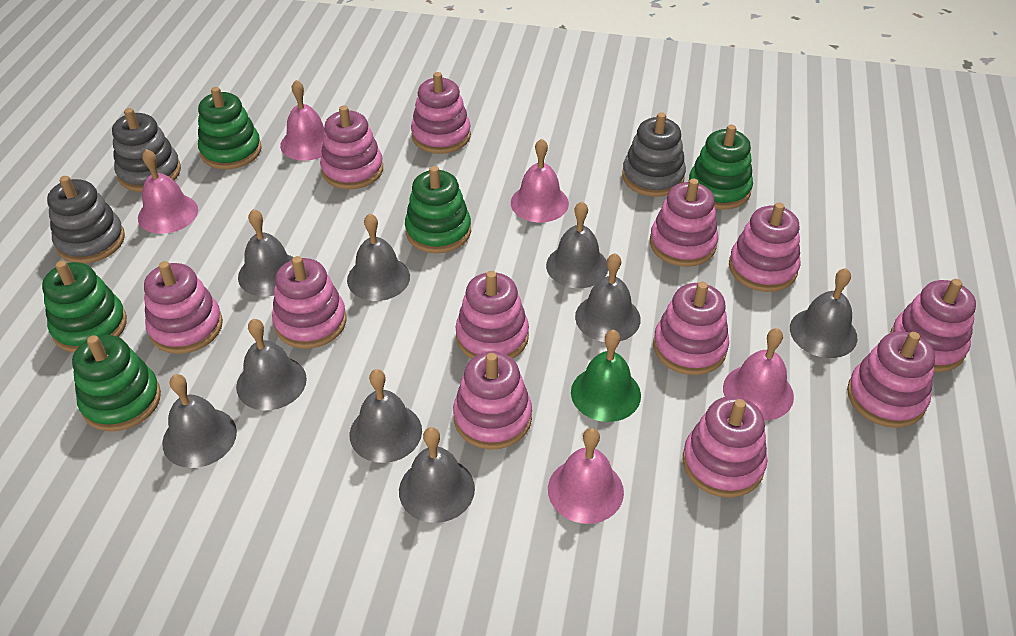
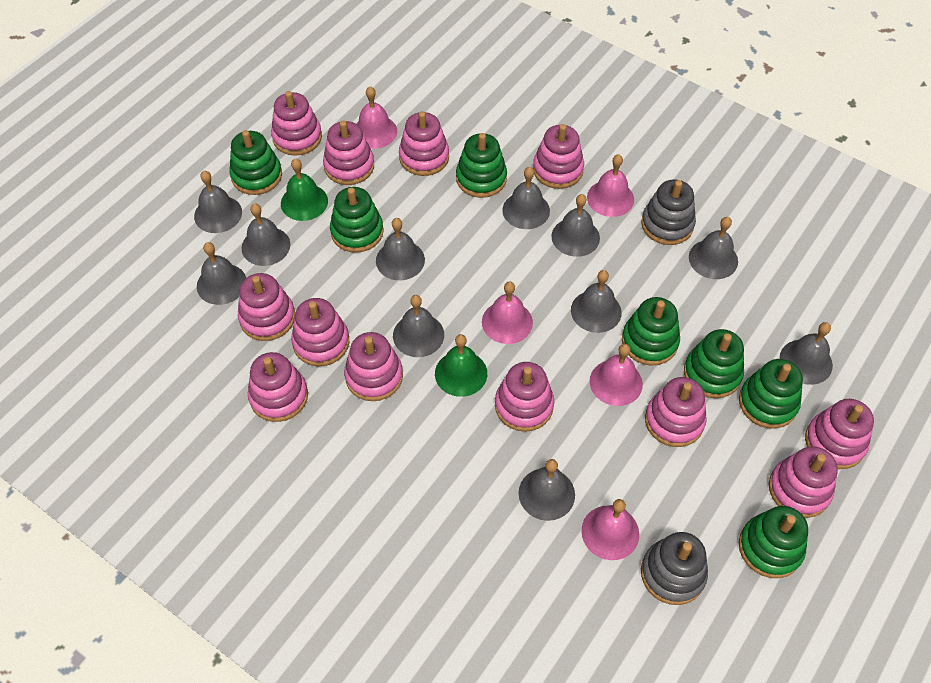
green bell: [571,330,641,422] = 1 -> [281,158,328,221] [435,334,487,397] = 2
green stacking toy: [42,261,127,353] [72,335,161,432] [198,87,262,169] [405,166,471,253] [688,125,753,210] = 5 -> [229,130,282,195] [330,187,384,253] [456,133,507,198] [622,297,680,366] [684,329,744,398] [739,359,803,429] [739,506,808,578] = 7
grey bell: [162,374,237,468] [236,319,307,410] [238,209,293,297] [347,213,410,301] [350,369,422,463] [399,427,475,523] [546,201,608,288] [575,253,641,342] [790,268,857,358] = 9 -> [194,171,242,233] [197,242,246,305] [241,203,290,266] [376,218,425,280] [393,295,444,357] [502,167,550,229] [519,459,575,521] [551,194,600,257] [571,270,622,333] [689,217,738,279] [779,322,833,385] = 11
grey stacking toy: [47,176,125,263] [112,108,181,192] [622,112,686,197] = 3 -> [641,180,696,245] [641,532,708,605] = 2

